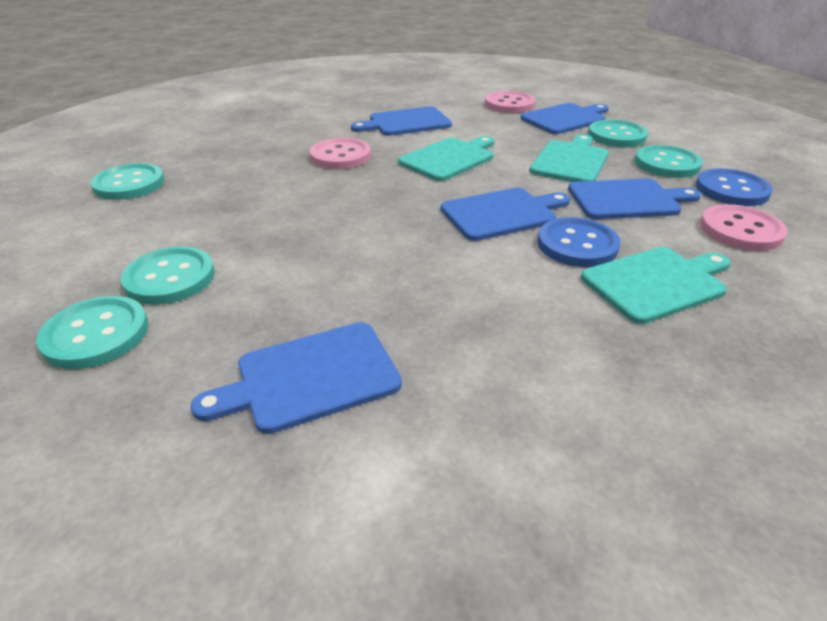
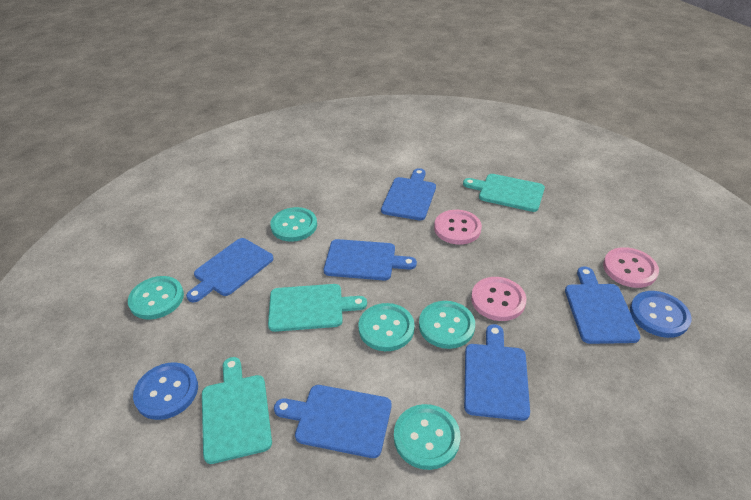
blue cutting board: [191,322,402,434] [351,106,452,136] [441,188,570,241] [521,103,609,134] [568,178,701,219] = 5 -> [186,238,274,302] [274,385,392,458] [324,239,417,280] [381,168,436,220] [464,324,530,421] [565,267,640,344] = 6

